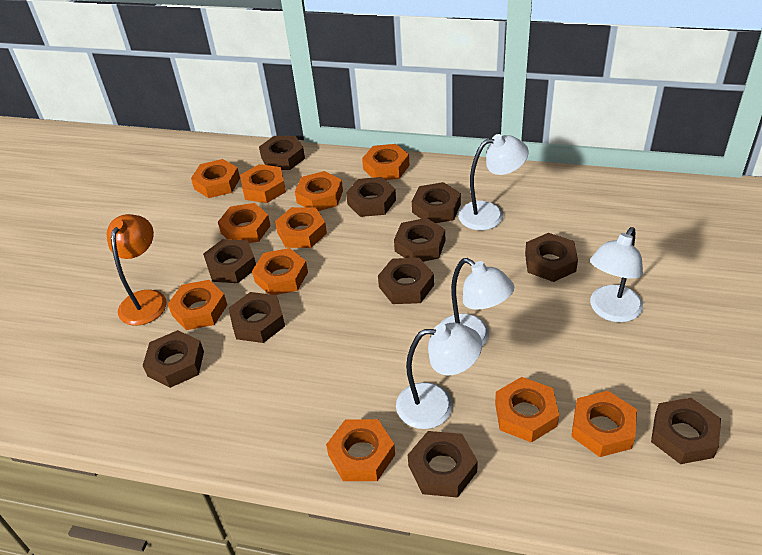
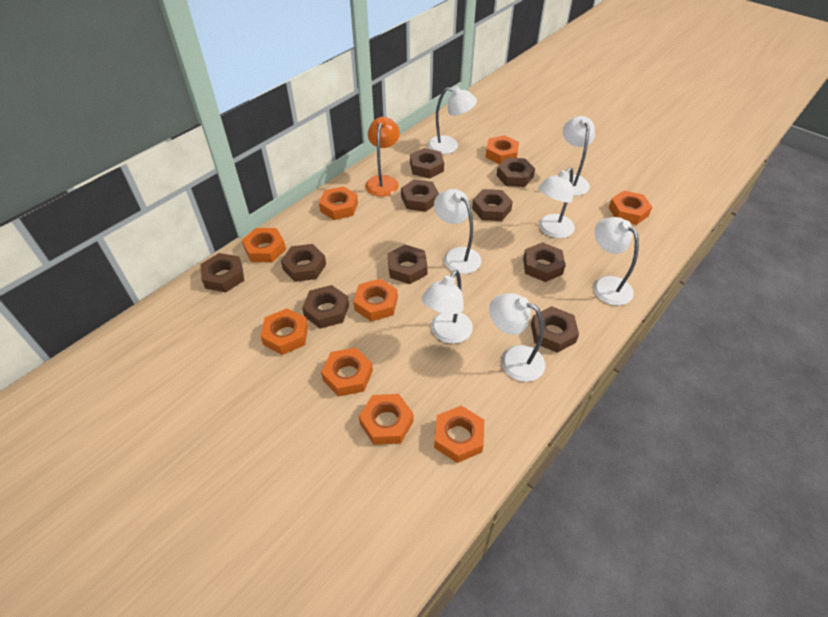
brown nut: [143,330,204,388] [203,239,256,283] [229,292,285,343] [259,136,305,170] [346,177,396,217] [378,258,434,304] [394,218,445,262] [408,431,478,498] [412,182,461,223] [525,233,578,282] [651,398,721,464] = 11 -> [200,253,244,292] [281,244,326,282] [302,285,349,329] [388,245,428,284] [401,179,439,212] [410,148,444,178] [472,189,513,221] [496,158,535,187] [523,242,565,282] [531,306,579,353] = 10
orange nut: [168,280,227,330] [191,159,240,198] [218,203,271,243] [240,164,286,203] [252,248,308,295] [275,207,327,248] [295,171,343,211] [326,419,395,481] [362,144,410,180] [495,377,559,443] [571,391,637,457] = 11 -> [242,228,286,262] [260,308,308,355] [319,186,358,220] [321,347,373,397] [353,279,398,322] [359,394,414,445] [434,406,484,463] [485,135,519,165] [609,191,652,225] = 9
white lamp: [396,323,482,429] [440,258,514,347] [458,134,529,230] [590,227,643,322] = 4 -> [422,270,473,344] [428,86,477,154] [434,189,481,274] [489,293,545,382] [538,168,575,238] [563,116,595,196] [593,217,639,305] = 7

